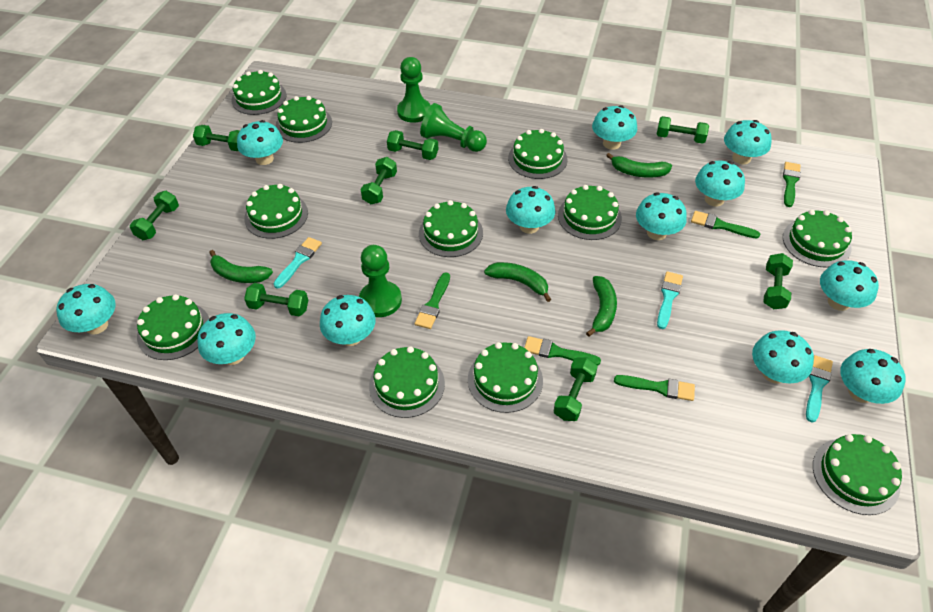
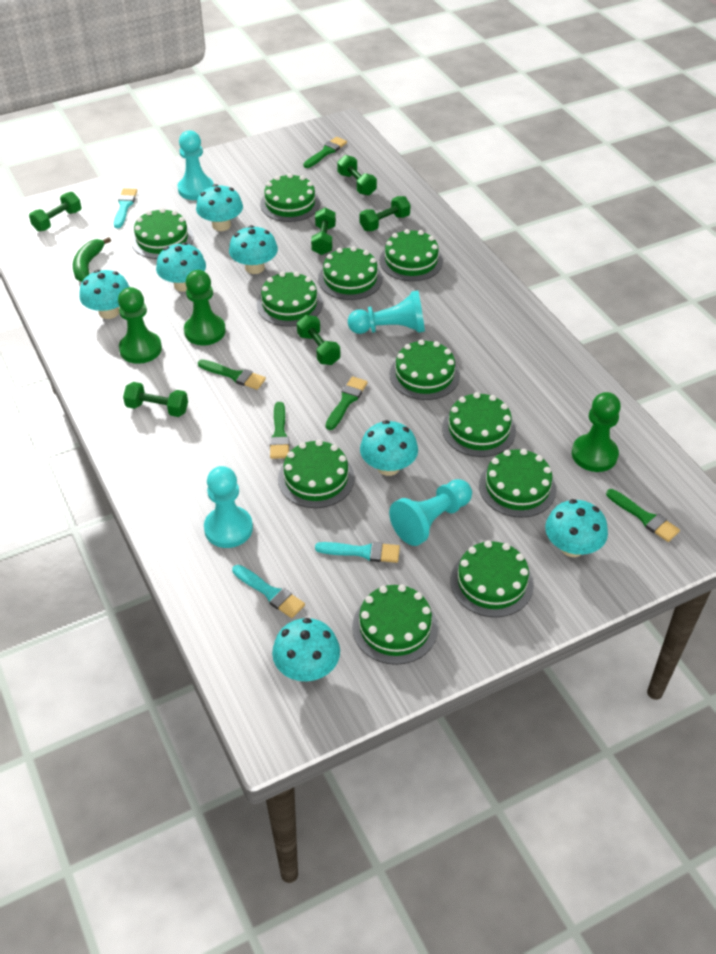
green banana: [209,250,273,283] [484,262,551,302] [586,276,617,337] [606,153,672,178] = 4 -> [73,237,111,282] = 1
green dumbbell: [130,191,179,240] [193,125,240,151] [244,283,308,316] [361,157,397,204] [387,130,438,160] [553,358,598,421] [657,116,709,144] [763,253,793,309] = 8 -> [29,192,82,232] [123,382,188,417] [297,315,340,365] [311,207,336,255] [337,155,377,196] [360,196,411,231] = 6
turquoise mushroom: [56,284,116,335] [197,313,256,365] [237,120,283,165] [320,295,376,346] [506,186,555,234] [592,105,637,150] [636,192,687,240] [695,160,745,207] [724,120,772,165] [752,330,814,383] [820,260,879,311] [840,349,906,404] = 12 -> [79,270,129,319] [156,242,206,292] [196,184,243,231] [229,225,278,274] [272,618,340,681] [360,420,418,476] [545,499,608,557] = 7
turquoise pawn: none = 0 -> [177,130,214,200] [204,466,253,548] [348,291,425,334] [389,479,472,546] = 4

